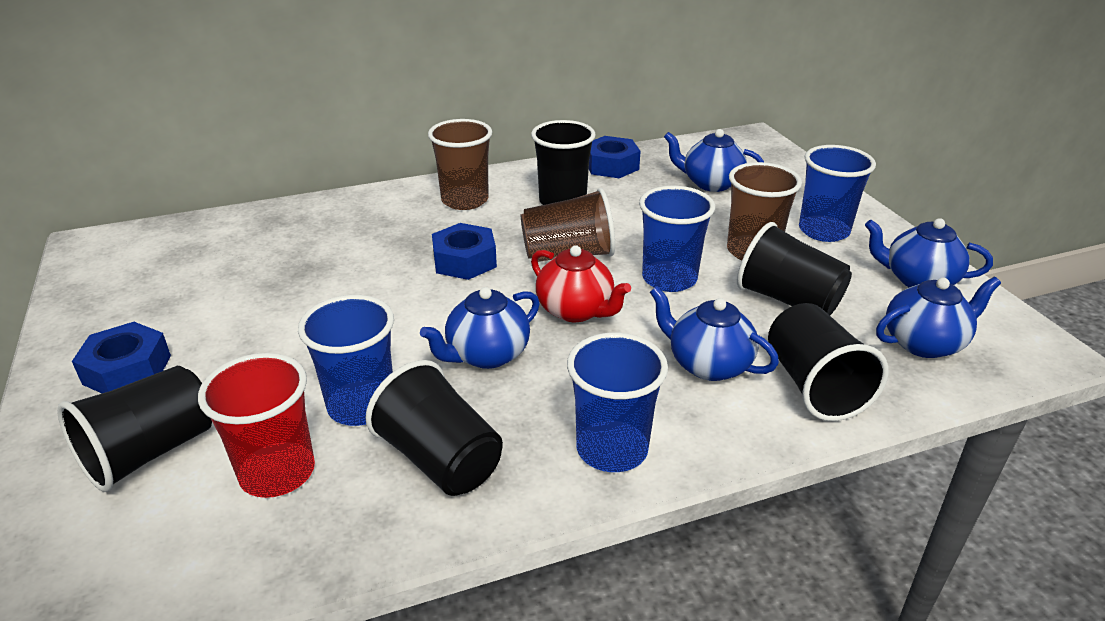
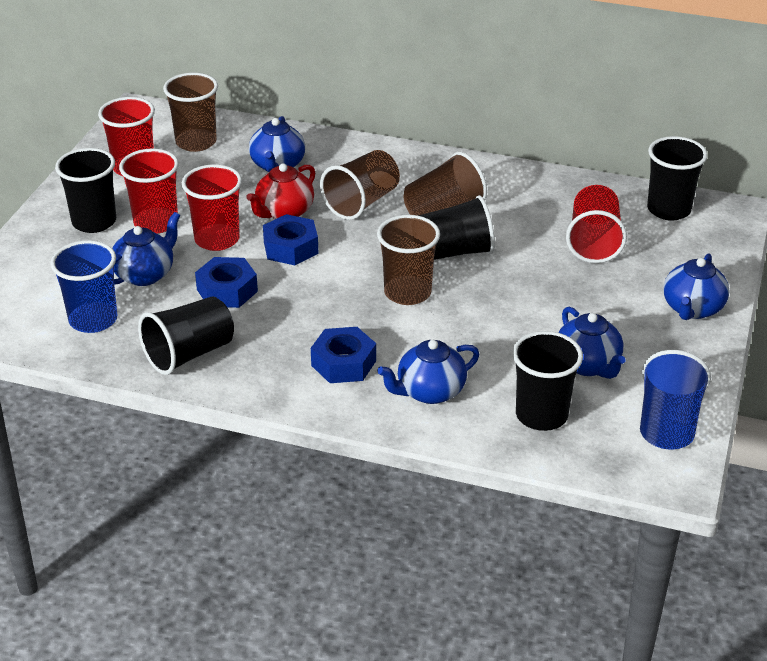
blue cup: [298,295,394,426] [567,333,668,472] [639,186,715,292] [799,145,876,242] = 4 -> [50,240,117,333] [640,350,711,449] = 2
brown cup: [428,119,492,210] [521,188,615,262] [727,162,802,260] = 3 -> [163,73,218,152] [320,150,400,220] [377,215,440,305] [403,152,487,215] = 4
red cup: [198,353,315,498] = 1 -> [98,97,155,176] [119,148,179,234] [182,164,242,251] [566,185,627,263] = 4

